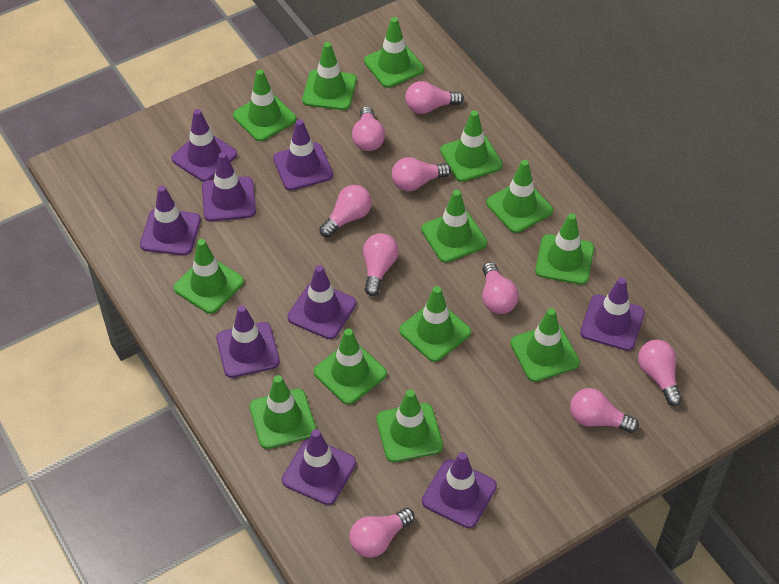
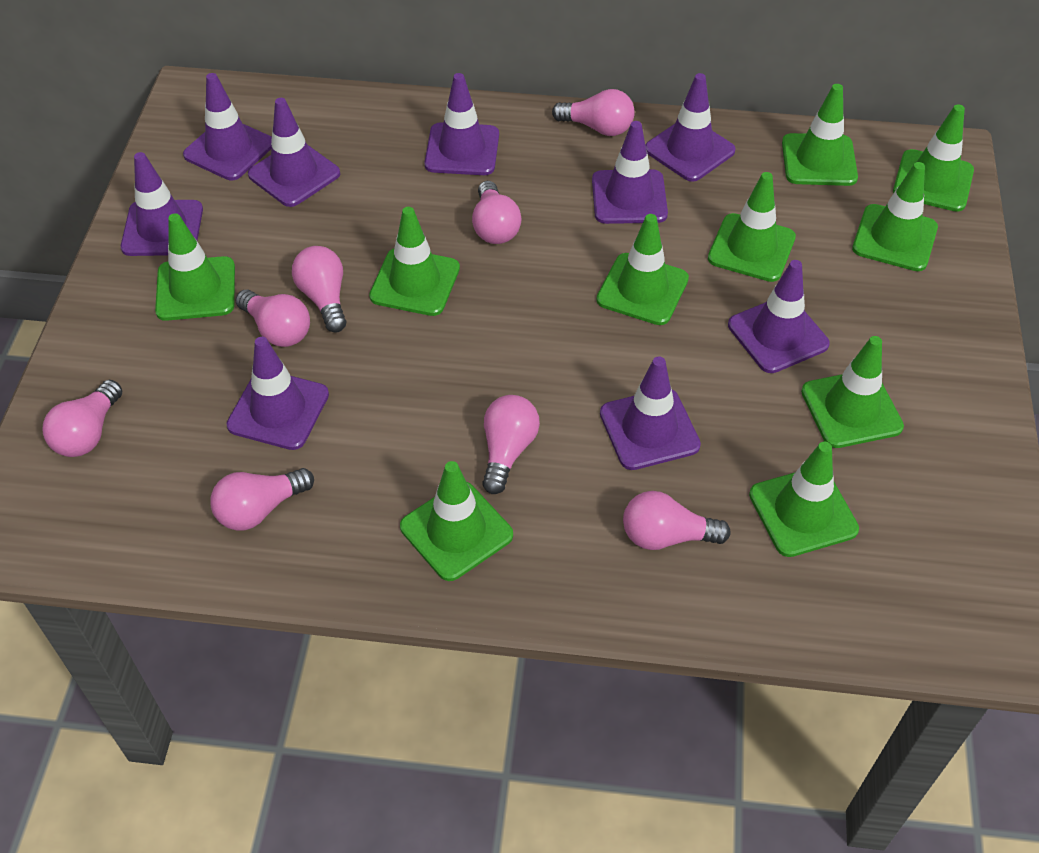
green traffic cone: [173,239,244,314] [233,69,296,141] [249,375,316,449] [302,42,357,110] [314,328,387,405] [364,17,424,88] [376,390,443,462] [399,286,471,362] [421,190,487,263] [440,110,503,182] [486,160,553,233] [510,308,580,382] [535,213,594,285] = 13 -> [155,213,235,321] [369,207,460,316] [400,461,513,581] [596,214,689,325] [708,172,796,282] [749,441,859,557] [782,84,858,186] [801,336,904,448] [852,162,938,271] [893,104,974,212] = 10
pink light bulb: [319,185,372,237] [349,508,415,558] [352,106,385,151] [363,233,399,296] [392,157,451,191] [405,81,464,114] [482,262,519,314] [570,388,639,433] [638,340,682,406] = 9 -> [43,380,122,457] [211,468,314,530] [235,290,310,347] [292,246,346,333] [472,181,522,244] [482,395,540,494] [552,89,635,136] [623,491,731,550] = 8

